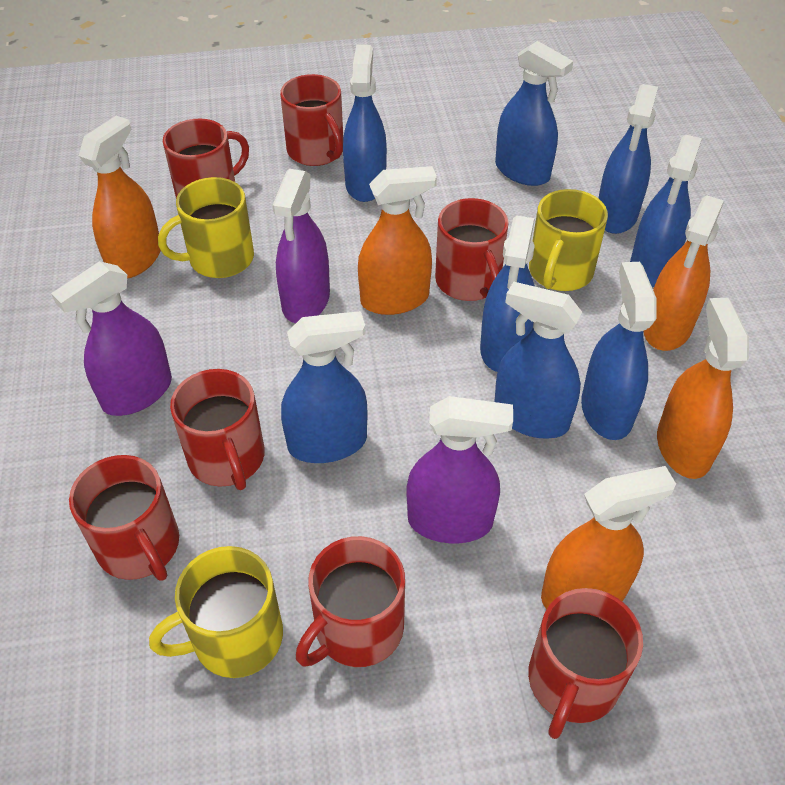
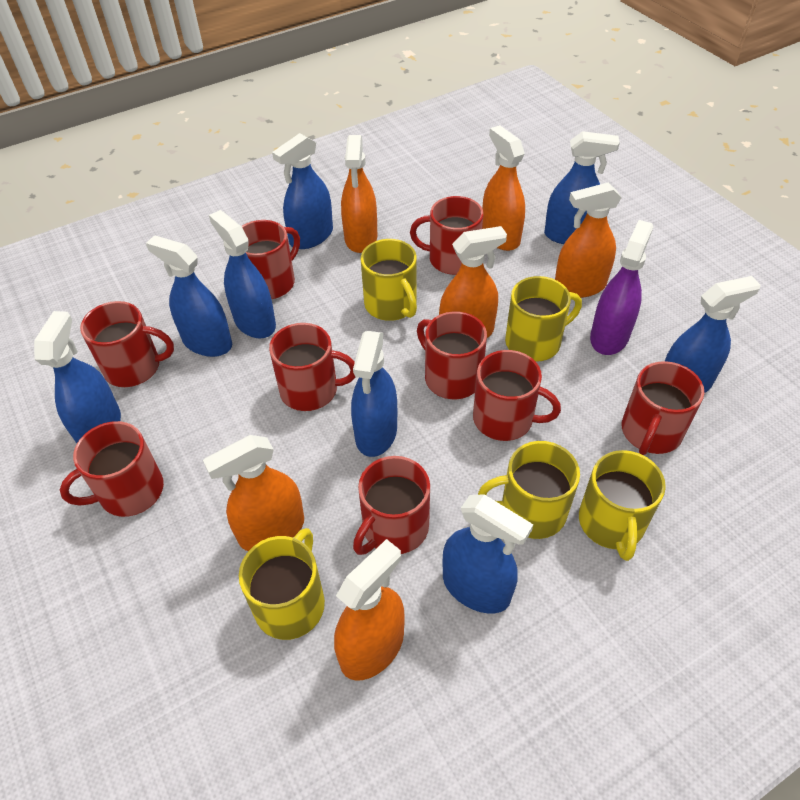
orange spray bottle: [79,116,161,279] [358,166,437,315] [541,466,676,609] [644,195,724,351] [657,298,749,479] = 5 -> [203,435,304,551] [334,539,405,681] [341,135,377,253] [439,226,507,338] [482,125,525,251] [555,182,622,298] = 6
purple spray bottle: [51,261,172,416] [272,169,330,323] [407,396,513,543] = 3 -> [590,220,653,355] = 1
red mug: [69,455,179,581] [163,119,249,198] [170,369,265,490] [280,74,343,166] [296,536,405,667] [435,198,509,301] [528,588,643,739] = 7 -> [60,421,164,517] [80,301,174,387] [241,220,300,299] [269,323,355,411] [353,456,430,555] [410,196,483,275] [417,312,487,399] [473,350,561,441] [622,361,704,455] = 9
yellow mug: [149,546,283,678] [158,177,254,278] [529,189,608,291] = 3 -> [239,528,325,640] [361,239,417,321] [478,441,580,539] [505,276,582,362] [579,450,666,561] = 5

